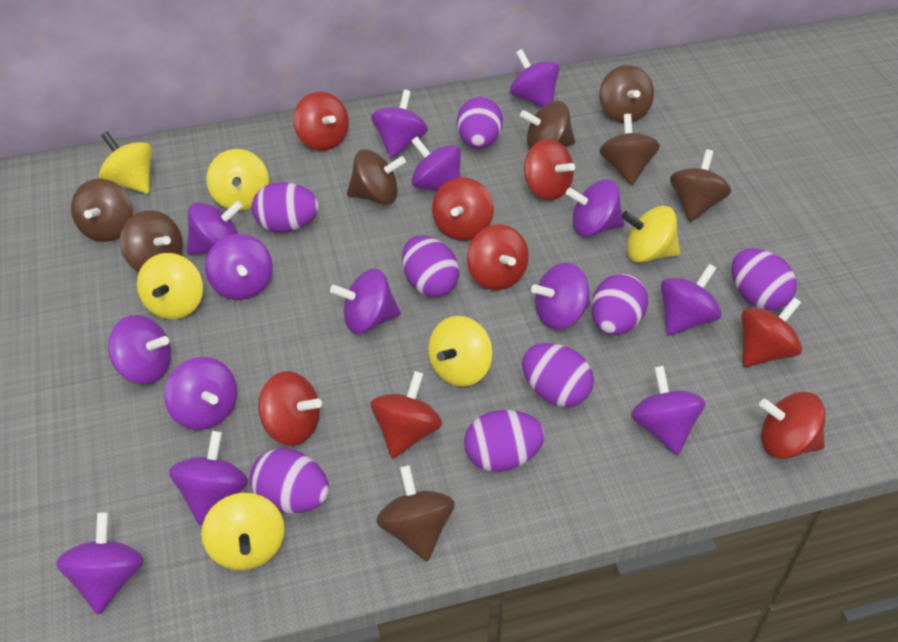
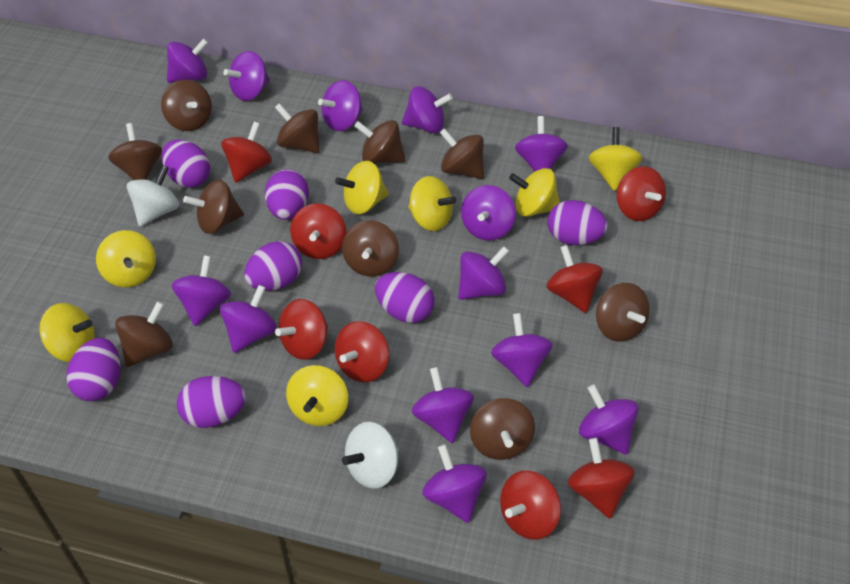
brown spinning top: [71,179,133,242] [120,210,183,272] [347,149,406,205] [376,465,455,561] [520,101,575,149] [599,65,654,123] [600,114,660,185] [670,149,731,222] = 8 -> [108,123,162,180] [115,301,173,367] [161,80,212,131] [183,180,244,234] [275,103,320,153] [342,220,399,276] [354,120,406,164] [440,128,484,179] [470,398,535,460] [596,283,650,342] = 10
purple egg: [249,448,329,514] [252,182,319,233] [402,236,459,297] [457,97,503,149] [464,410,545,472] [522,343,594,407] [591,273,648,335] [732,248,797,310] = 8 -> [66,338,120,401] [162,139,210,188] [177,376,246,428] [244,241,302,291] [265,169,309,220] [375,272,434,323] [548,200,608,245] = 7
purple spinning top: [56,512,144,615] [108,315,171,385] [164,357,237,430] [169,431,248,525] [187,201,243,255] [205,234,273,300] [330,269,401,334] [371,90,428,158] [411,137,461,191] [510,49,559,107] [531,263,590,330] [566,180,625,237] [631,366,705,455] [661,264,722,336] = 14 -> [167,39,208,83] [172,256,231,326] [220,285,277,353] [223,51,270,101] [318,80,363,131] [402,86,453,133] [411,367,474,443] [422,444,487,523] [458,246,509,300] [461,185,516,241] [491,313,553,387] [515,116,568,172] [579,384,639,455] = 13
white spinning top: none = 0 -> [127,165,179,227] [342,422,398,489] = 2
yellow spinning top: [99,131,152,194] [137,253,203,319] [201,493,285,570] [206,149,269,211] [428,316,493,387] [621,206,680,263] = 6 -> [39,303,95,362] [96,230,156,287] [286,365,348,426] [335,161,389,214] [408,176,457,231] [509,168,560,217] [589,127,643,191] = 7

